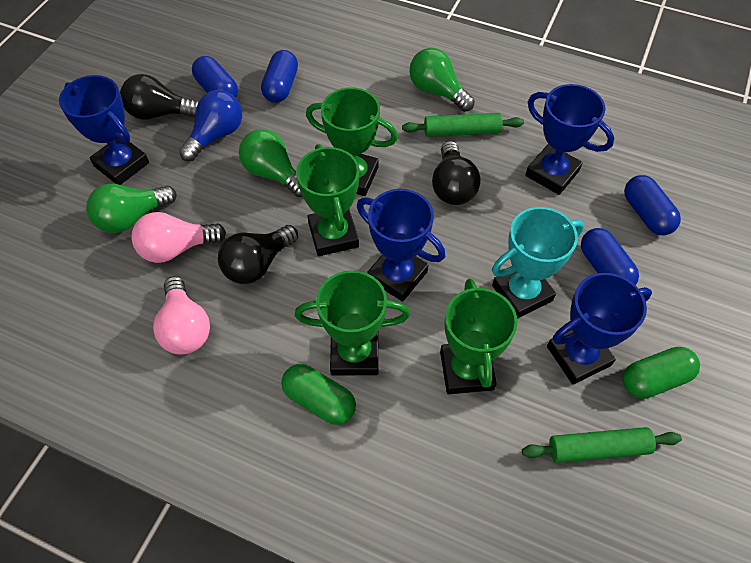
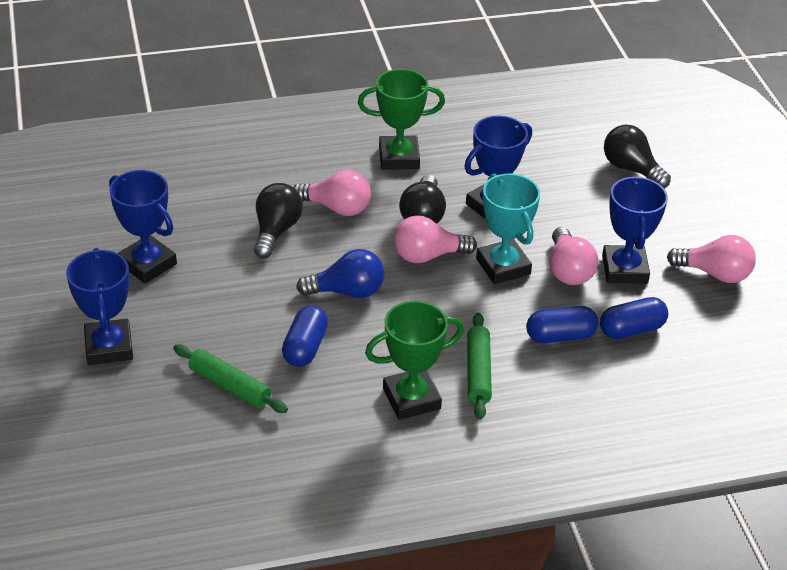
blue capsule: [192,56,238,97] [261,50,298,103] [581,228,639,285] [624,175,681,235] = 4 -> [282,305,328,367] [526,306,598,343] [600,297,668,339] = 3
green capsule: [281,364,356,425] [622,347,700,399] = 2 -> none = 0
green light bulb: [86,184,177,233] [239,129,303,197] [409,48,475,112] = 3 -> none = 0
green trophy: [295,270,410,376] [296,144,359,256] [306,87,398,196] [440,279,518,394] = 4 -> [358,69,445,170] [365,301,464,420] = 2
pink light bulb: [131,212,226,263] [153,276,210,355] = 2 -> [293,170,371,216] [394,215,477,263] [550,227,598,285] [667,235,756,283] = 4

